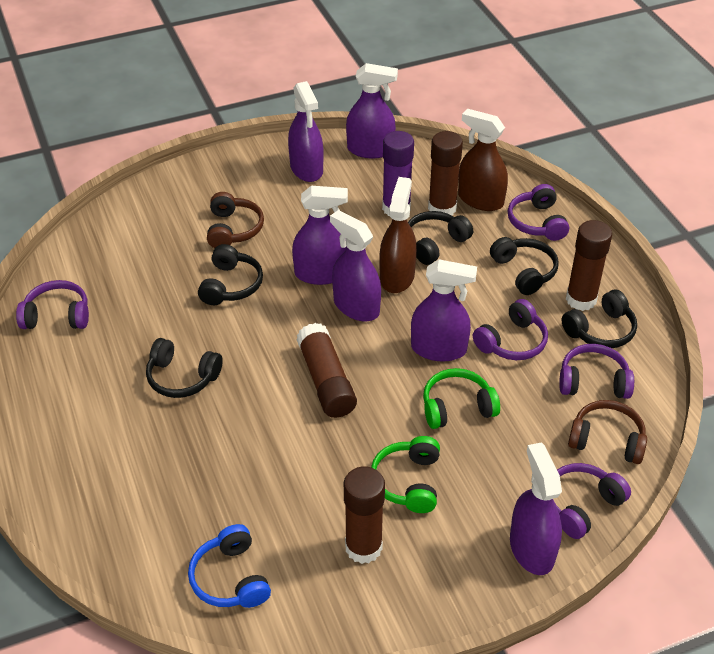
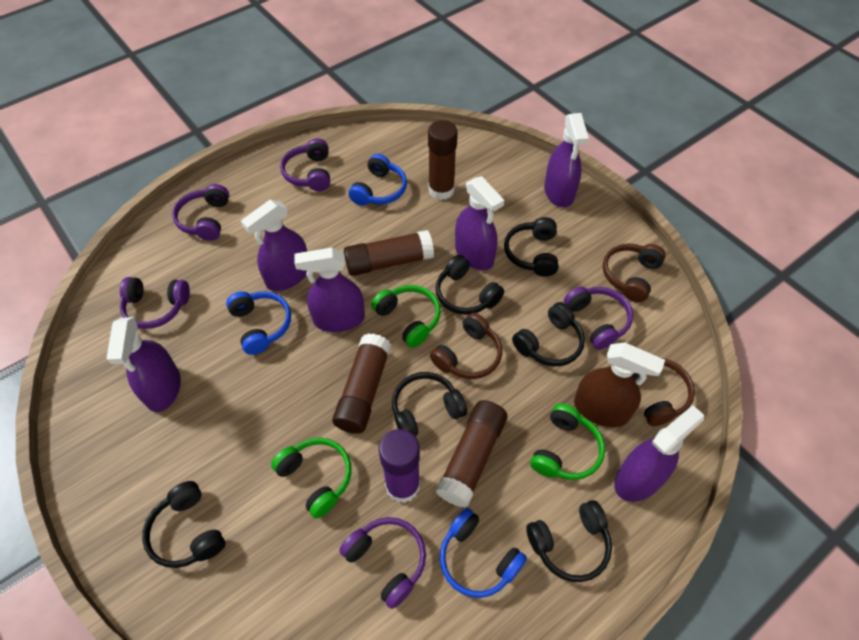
black headphones: [146,338,223,398] [198,244,263,305] [408,211,473,265] [490,237,559,295] [561,290,637,348] = 5 -> [142,481,225,568] [392,372,467,437] [436,254,504,315] [504,217,558,277] [512,302,585,366] [526,500,612,582] = 6
blue headphones: [188,524,271,608] = 1 -> [226,291,291,355] [348,154,407,206] [440,508,527,598] = 3
brown headphones: [207,192,264,248] [568,400,647,464] = 2 -> [430,313,502,379] [603,244,666,302] [633,358,695,426] = 3
brown spray bottle: [379,177,417,293] [458,109,508,211] = 2 -> [574,342,665,427] = 1
green headphones: [371,436,440,513] [423,368,500,429] = 2 -> [271,438,352,518] [371,285,441,348] [530,403,605,480] = 3

